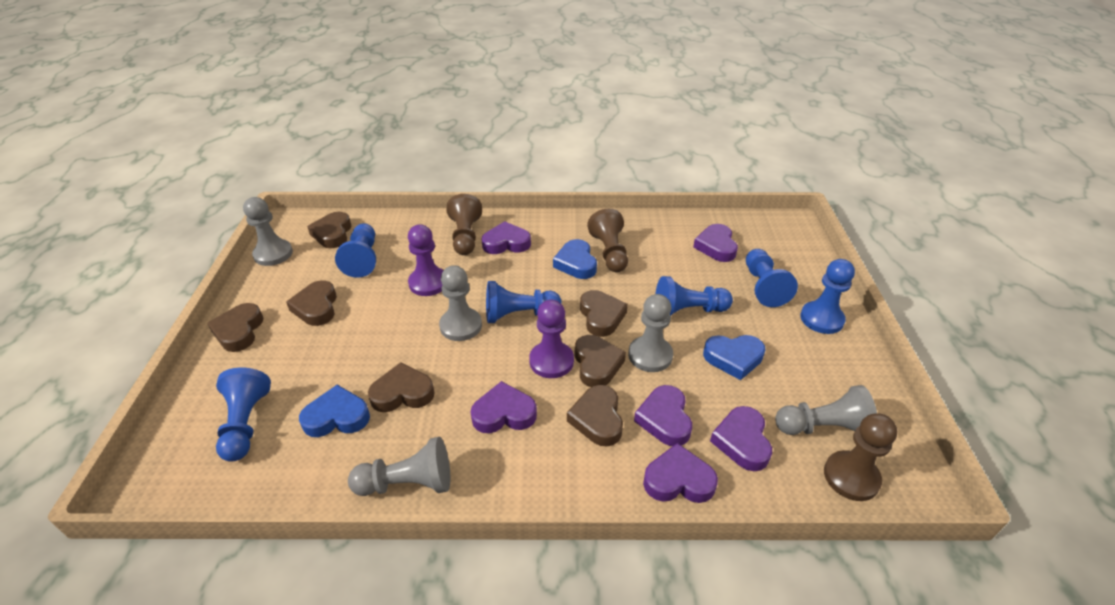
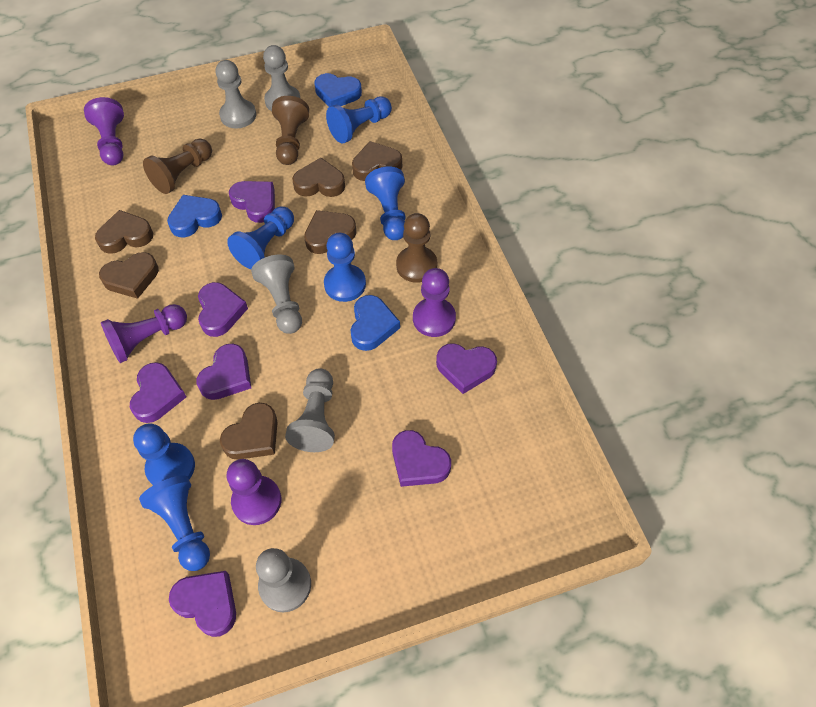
brown heart: [207,303,263,352] [286,281,337,326] [307,212,351,248] [368,362,435,412] [567,385,623,447] [574,335,626,387] [580,290,628,337] = 7 -> [95,210,153,254] [99,252,159,299] [220,403,278,460] [292,158,345,197] [304,210,356,254] [352,141,402,181] = 6
purple heart: [471,381,537,433] [482,221,531,254] [634,385,692,446] [643,443,718,503] [693,224,738,262] [710,406,772,471] = 6 -> [130,362,186,423] [169,571,236,637] [196,344,251,400] [198,282,248,337] [229,181,275,223] [392,430,451,487] [436,343,497,394] = 7
purple pawn: [408,224,444,296] [529,300,574,378] = 2 -> [84,97,124,165] [101,304,187,363] [227,459,281,525] [413,268,456,337] = 4

